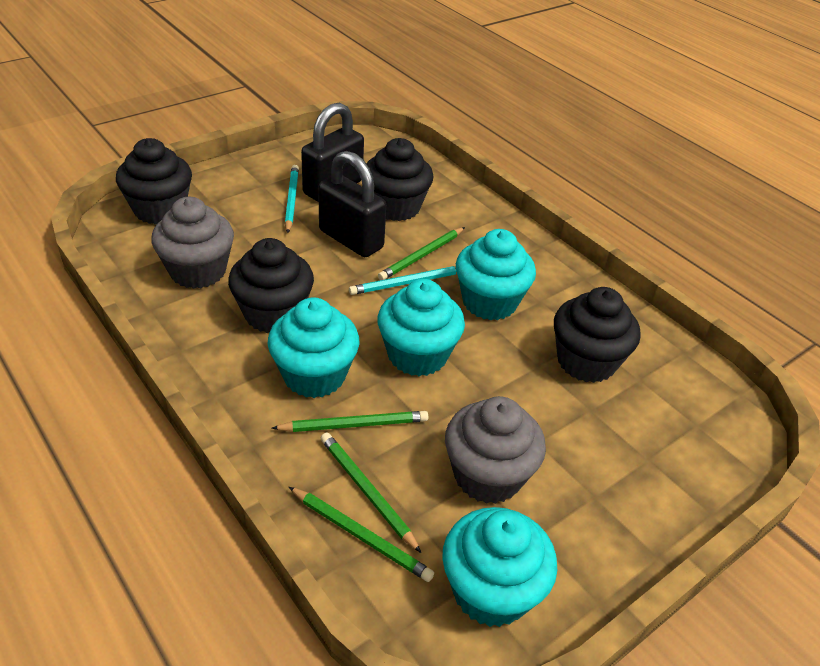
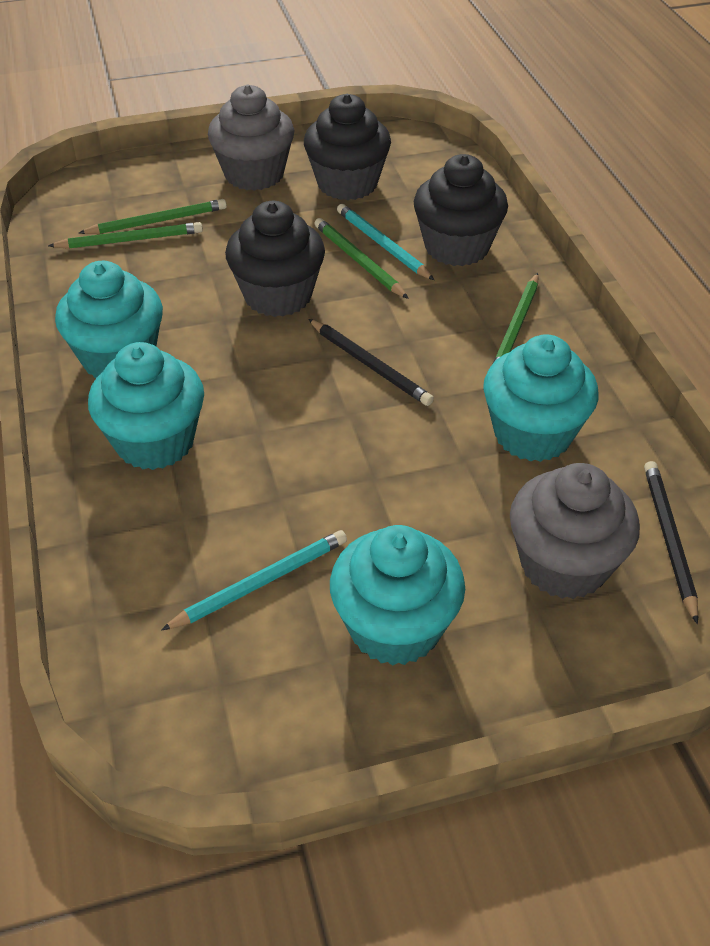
black cupcake: [116,138,192,225] [228,238,314,333] [366,138,434,221] [554,287,641,383] = 4 -> [225,201,325,317] [304,94,391,200] [414,154,508,266] = 3
black padlock: [301,103,364,202] [318,151,386,257] = 2 -> none = 0
black pencil: none = 0 -> [308,319,434,406] [644,461,698,624] = 2

